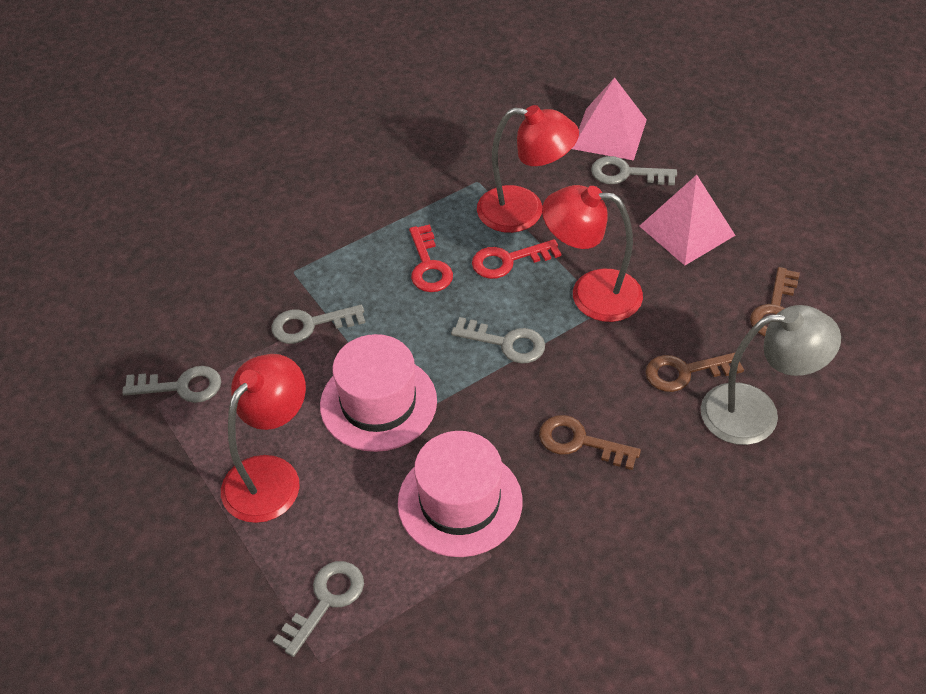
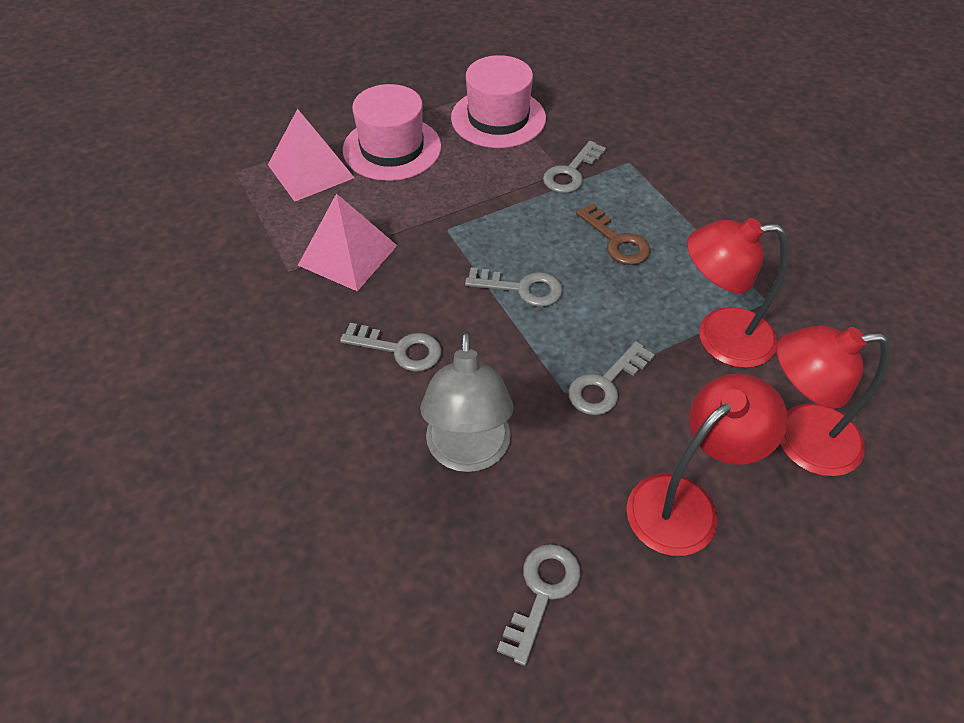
brown key: [539,415,641,470] [645,352,744,392] [750,267,800,336] = 3 -> [576,203,651,265] = 1
red key: [409,224,453,292] [472,239,561,279] = 2 -> none = 0

